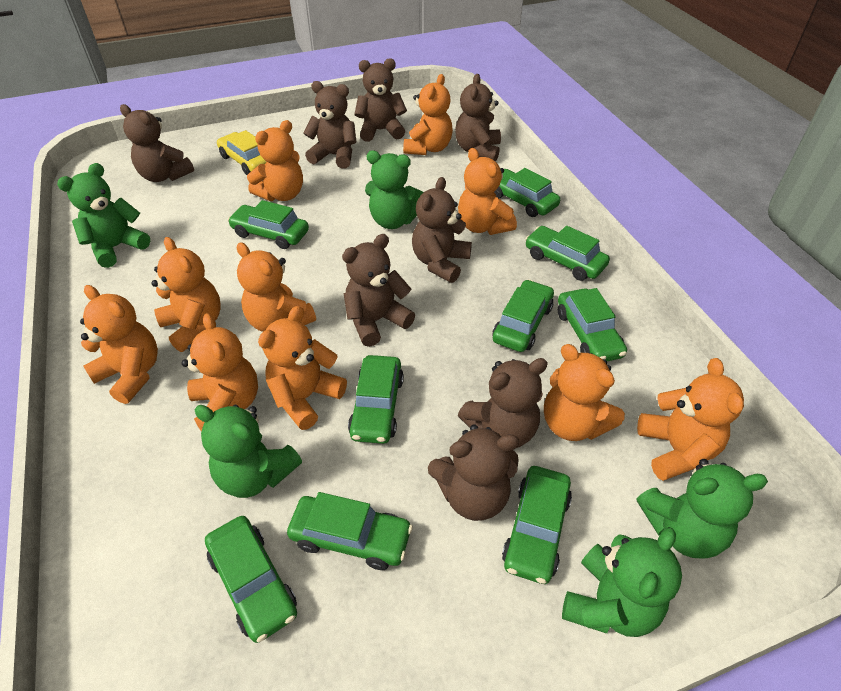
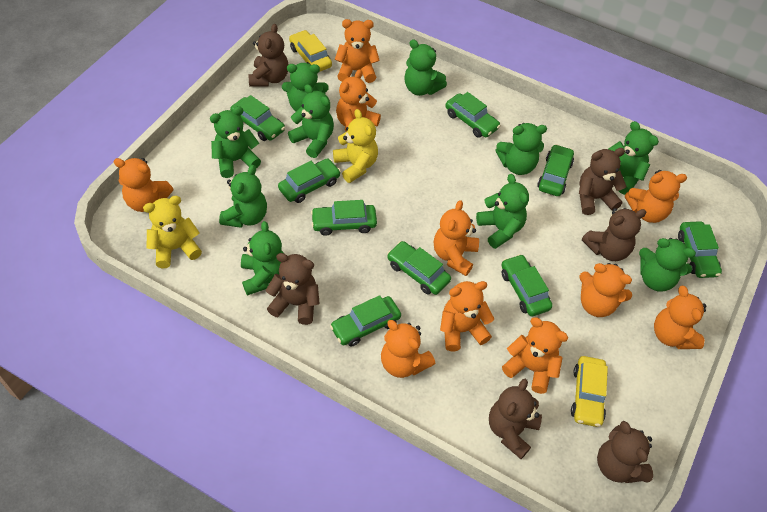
brown teddy bear: [120,104,194,182] [303,81,356,169] [342,234,415,347] [354,58,407,142] [412,177,472,283] [428,424,519,521] [455,74,501,162] [458,358,548,448] = 8 -> [249,24,289,87] [265,253,320,325] [489,379,542,459] [579,148,626,215] [582,208,646,261] [597,421,653,483] = 6
green teddy bear: [57,163,150,268] [194,405,302,498] [365,150,424,229] [562,527,682,637] [637,459,768,558] = 5 -> [210,106,261,178] [219,165,267,228] [241,221,283,296] [282,63,329,111] [288,84,334,158] [404,39,447,96] [476,174,529,249] [495,123,547,175] [608,121,659,195] [639,238,696,292] = 10
yellow car: [217,130,267,175] = 1 -> [289,30,332,72] [571,356,608,427] = 2
yellow teddy bear: none = 0 -> [143,196,202,268] [333,109,378,183] = 2

